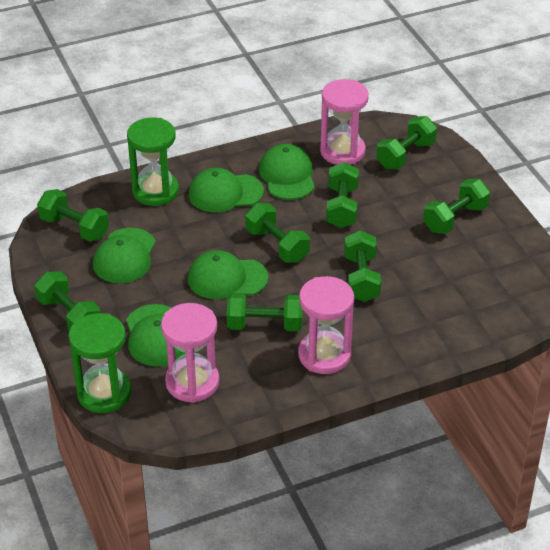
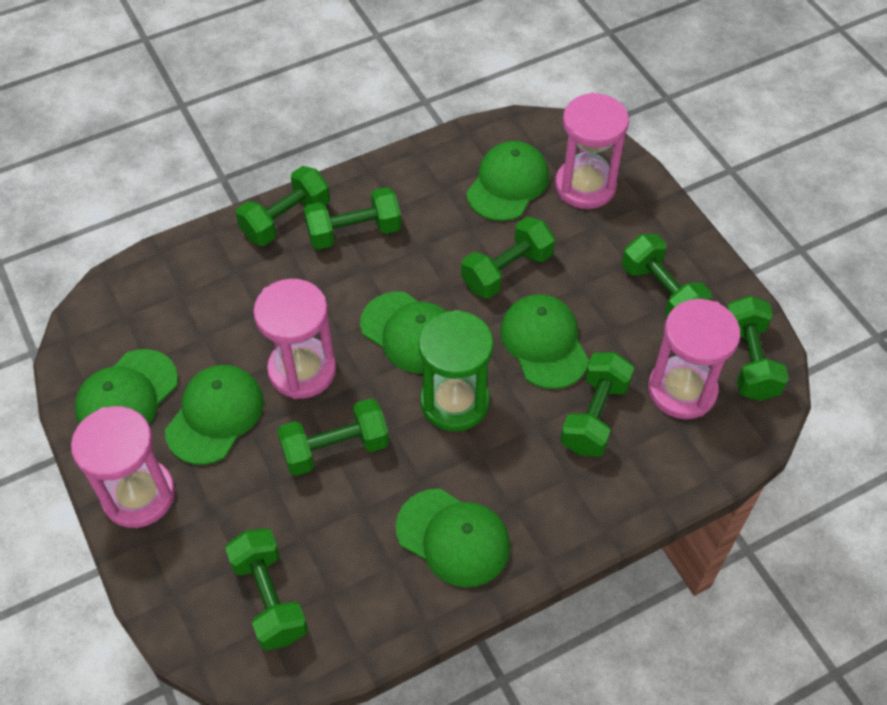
green cap: [93,228,156,283] [126,304,186,366] [188,250,268,299] [189,168,264,212] [259,144,315,200] = 5 -> [75,349,178,424] [165,365,264,465] [360,291,447,374] [396,489,510,587] [466,141,549,221] [500,294,589,389] = 6
green hourglass: [69,313,131,413] [127,118,179,206] = 2 -> [418,310,494,431] = 1
pink hourglass: [161,303,219,403] [298,276,354,374] [320,79,369,165] = 3 -> [71,406,175,528] [253,279,336,399] [555,93,629,209] [648,299,740,419] = 4

